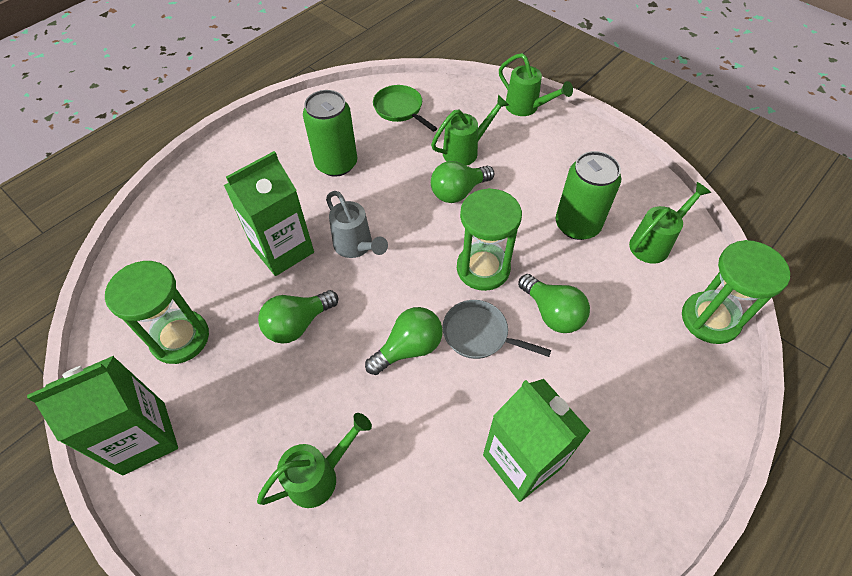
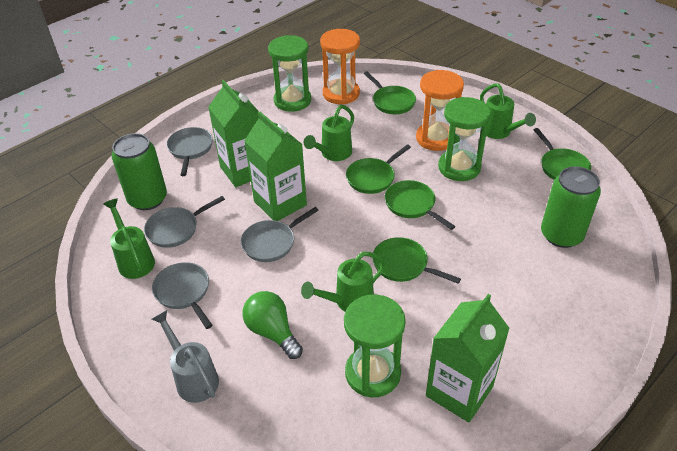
green light bulb: [258,290,338,344] [365,307,443,375] [431,161,494,203] [518,274,590,333] = 4 -> [243,291,303,359] = 1
green pan: [373,85,438,132] = 1 -> [346,144,411,194] [364,71,416,114] [372,237,461,284] [385,180,456,230] [534,128,591,180] = 5
grey pan: [443,300,551,359] = 1 -> [144,196,225,248] [152,262,212,329] [167,127,213,176] [241,207,319,262] = 4
orange hourglass: none = 0 -> [320,29,360,104] [416,70,464,151] = 2

